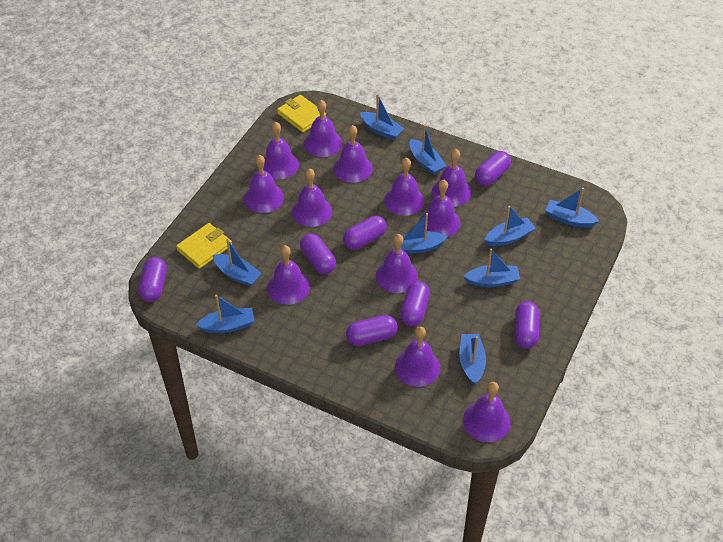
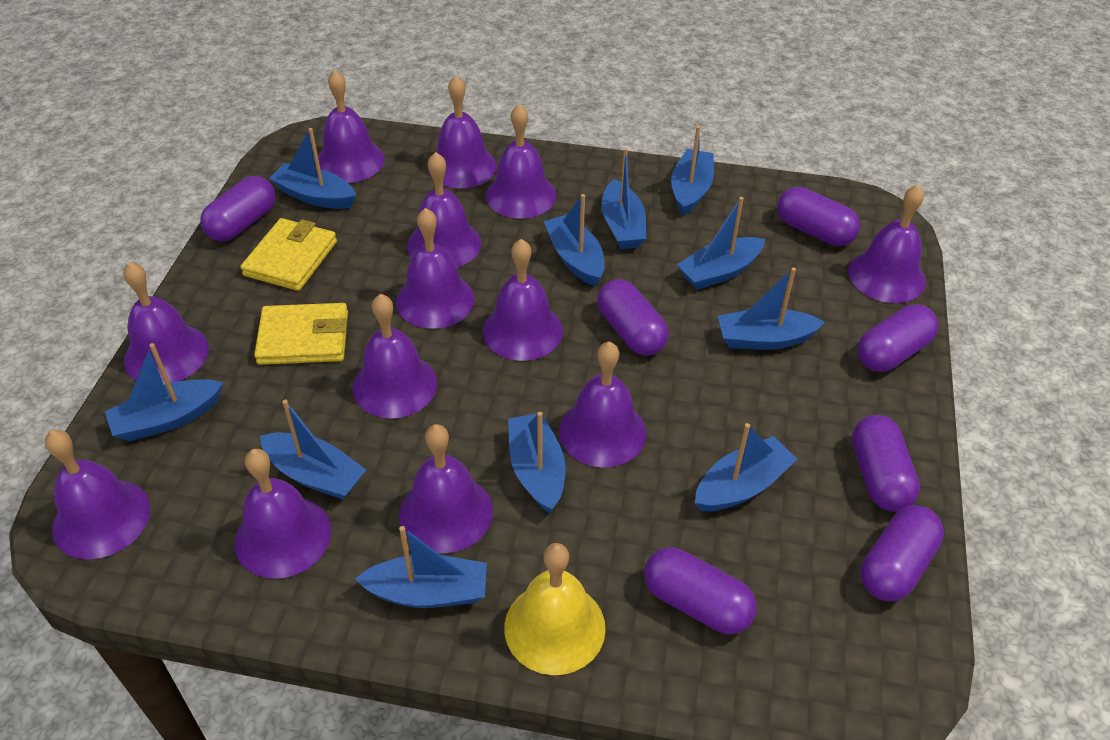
blue boat: [196,294,255,333] [213,239,262,286] [360,94,404,140] [400,213,448,254] [410,125,446,175] [459,334,486,385] [463,248,520,287] [485,206,535,246] [545,188,599,228] = 9 -> [105,343,223,441] [260,400,366,499] [269,128,356,209] [355,526,487,608] [508,412,566,513] [544,194,605,286] [601,148,646,249] [671,126,714,216] [677,197,765,290] [695,423,797,512] [718,267,825,350] = 11
purple bell: [244,155,284,213] [263,122,299,179] [267,245,310,305] [292,169,332,227] [304,100,342,157] [333,125,373,183] [375,234,418,293] [384,157,424,216] [395,327,440,387] [420,180,460,237] [432,149,472,207] [463,382,511,442] = 12 -> [45,430,150,559] [124,262,209,385] [234,449,331,579] [318,70,385,183] [353,294,437,418] [396,208,475,329] [399,424,493,553] [407,152,481,268] [428,76,497,188] [483,239,563,361] [486,104,556,219] [559,341,647,468] [848,184,926,303] = 13
yellow bell: none = 0 -> [504,543,606,675] = 1

